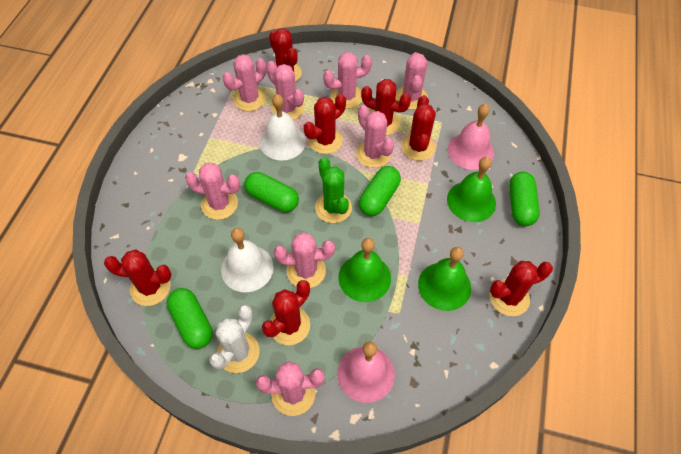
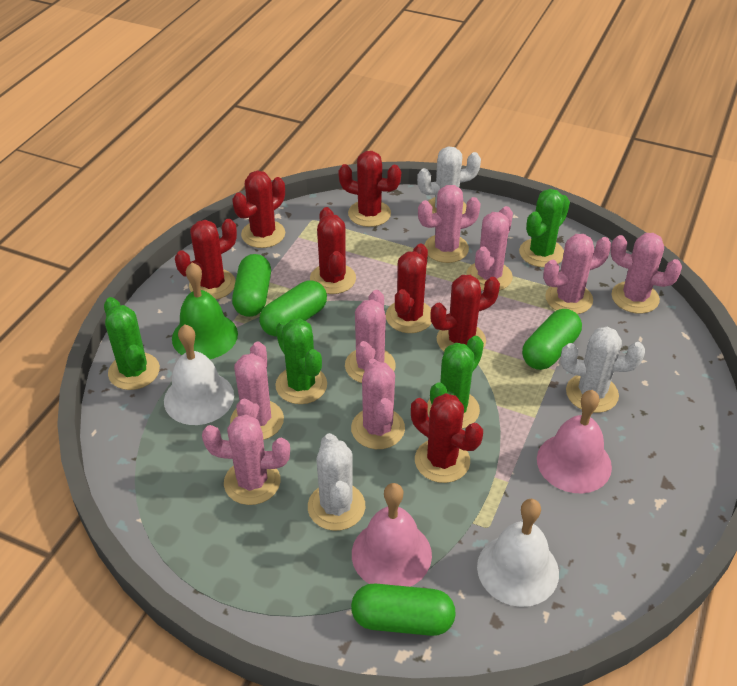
green bell: [338,238,391,302] [418,247,471,311] [447,157,496,222] = 3 -> [172,263,238,359] = 1
green cactus: [315,157,352,223] = 1 -> [104,297,160,390] [275,319,327,404] [427,336,484,429] [519,189,570,267] = 4
white cactus: [209,305,260,373] = 1 -> [308,433,365,531] [417,147,481,214] [561,327,645,413] = 3

